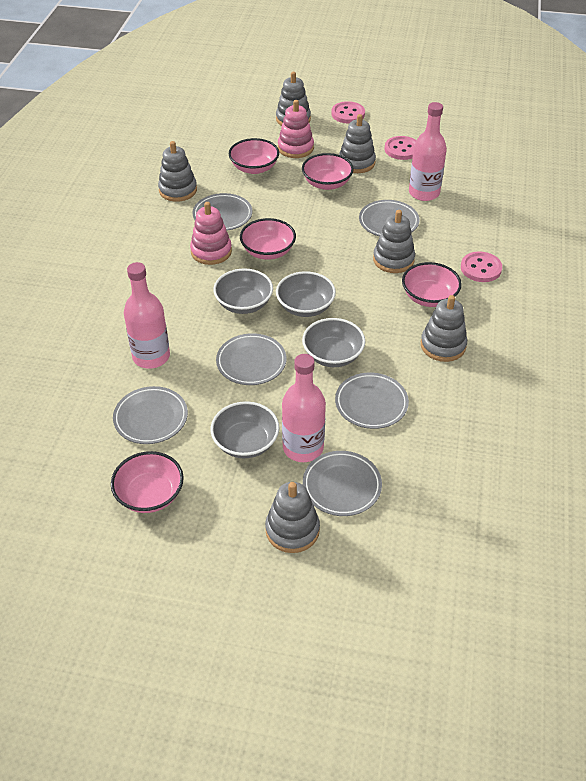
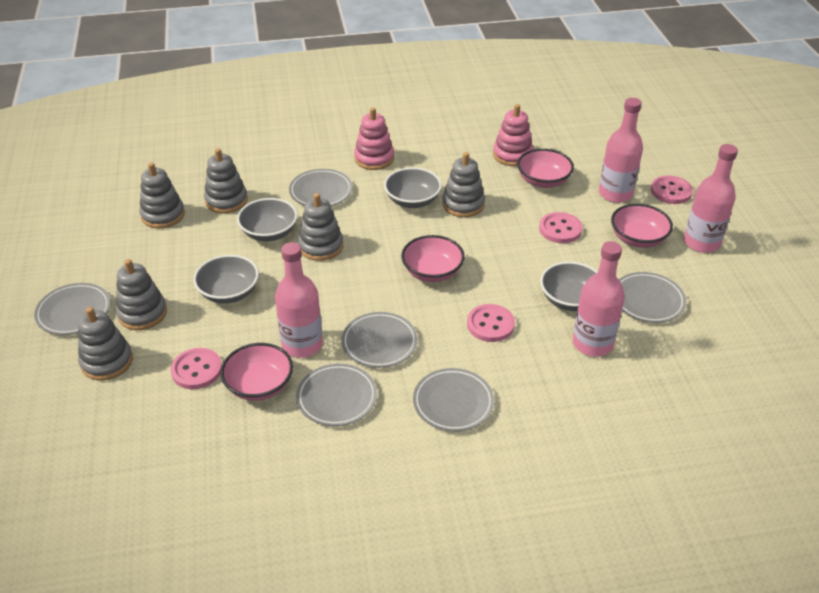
pink bottle: [124,262,170,369] [282,354,326,462] [409,102,447,201] = 3 -> [275,242,323,358] [573,241,625,357] [599,98,643,203] [684,144,738,253] = 4
pink bowl: [111,451,184,513] [229,138,279,174] [240,218,296,260] [302,153,354,190] [402,262,462,307] = 5 -> [220,343,293,401] [401,235,465,282] [517,149,574,188] [611,204,673,248] = 4
pink button: [331,101,365,124] [385,136,416,160] [461,251,502,282] = 3 -> [170,348,222,389] [467,304,515,342] [539,212,583,243] [651,176,693,204] = 4

